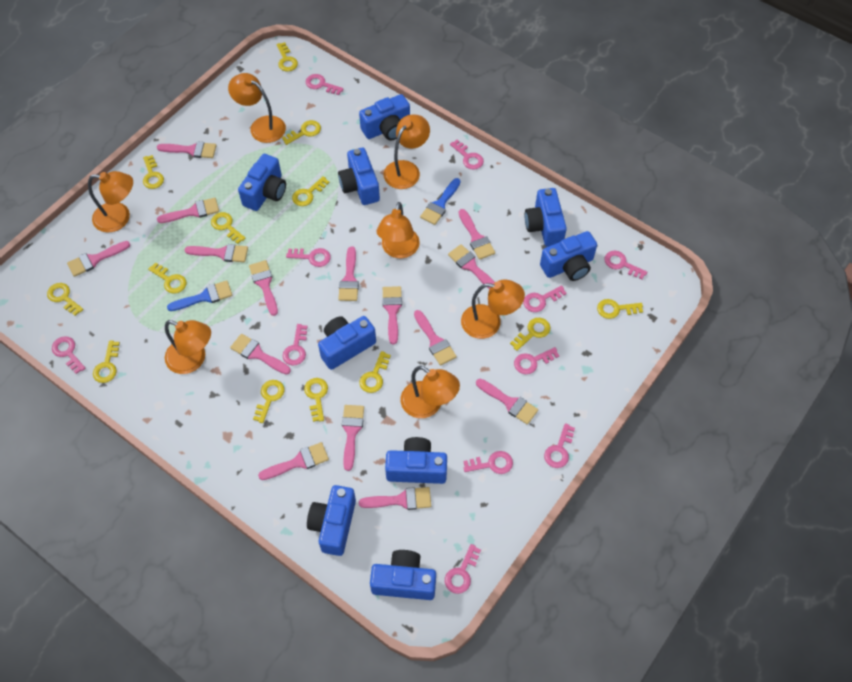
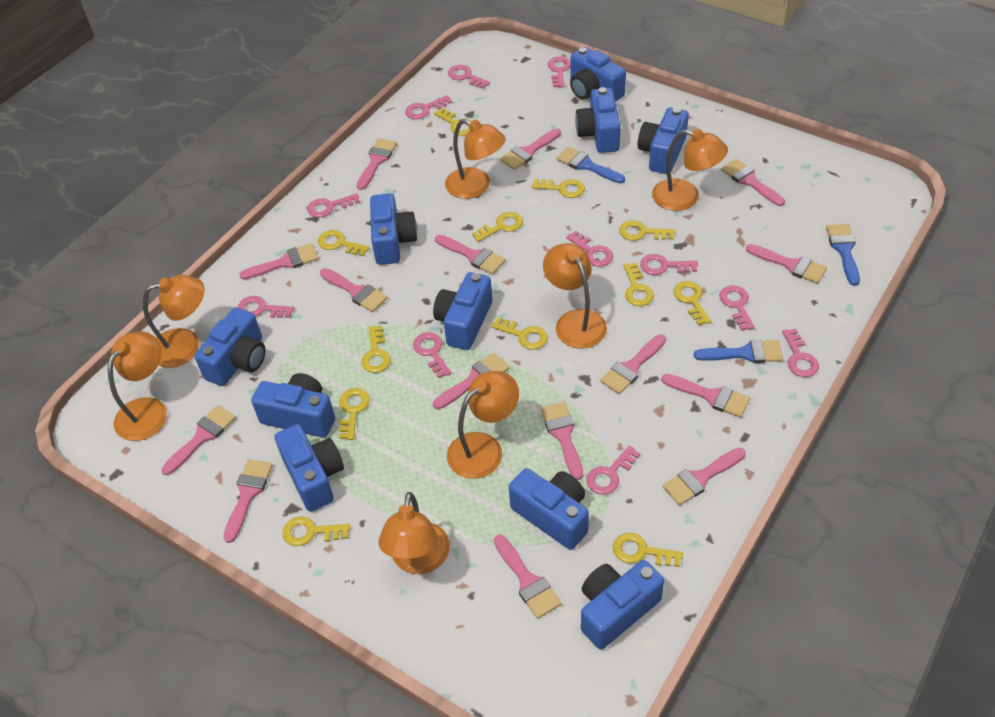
blue brush: [167,280,232,311] [420,178,461,225] = 2 -> [557,147,625,184] [694,340,783,363] [826,224,860,286] = 3
blue camera: [238,154,286,211] [307,485,356,556] [318,316,376,370] [338,148,380,205] [359,94,410,140] [370,550,436,600] [385,437,447,484] [525,188,567,247] [540,231,597,281] = 9 -> [195,307,265,386] [251,373,335,438] [275,424,344,512] [370,193,417,265] [433,272,492,350] [509,468,589,550] [570,47,626,102] [575,87,621,153] [581,560,664,650] [638,107,689,174] = 10
yellow key: [47,283,84,316] [93,340,120,383] [143,155,164,189] [148,263,187,294] [211,212,246,244] [253,380,285,423] [276,42,298,72] [282,120,321,145] [292,176,329,206] [304,378,328,422] [359,351,391,393] [510,318,550,351] [597,299,643,319] = 13 -> [282,516,350,546] [318,230,369,256] [339,388,370,440] [361,326,391,373] [434,108,471,136] [472,212,523,242] [491,317,548,350] [532,179,585,198] [613,533,683,567] [619,220,675,241] [623,263,654,306] [673,281,711,326] = 12

